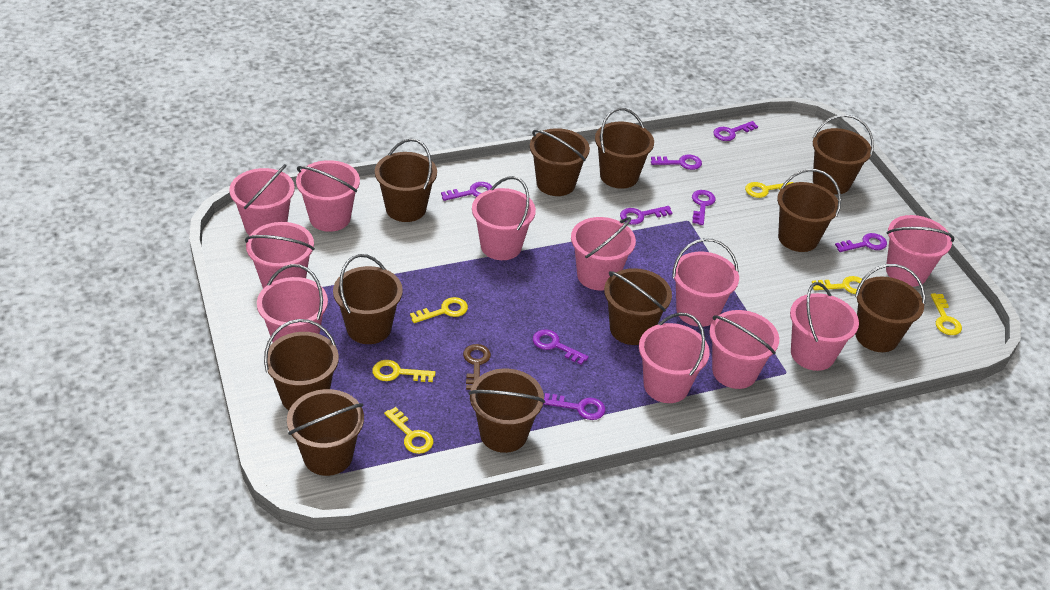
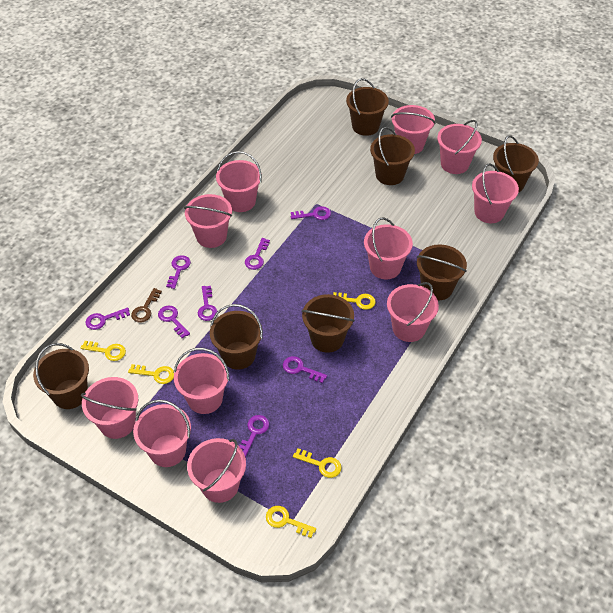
brown bucket: [264,319,339,410] [287,389,364,476] [333,254,403,344] [375,139,437,222] [468,368,545,453] [530,128,590,196] [595,108,654,189] [604,268,672,345] [777,169,841,252] [813,114,874,195] [855,264,925,352] = 11 -> [33,343,89,409] [210,304,263,370] [302,294,355,353] [346,78,389,136] [370,127,415,185] [417,244,467,300] [493,135,539,193] = 7
yellow key: [372,360,436,382] [384,407,433,454] [410,297,468,323] [745,182,793,198] [812,276,862,294] [931,293,962,335] = 6 -> [81,341,126,361] [128,364,174,384] [266,506,316,538] [293,448,342,478] [333,292,376,310] = 5

